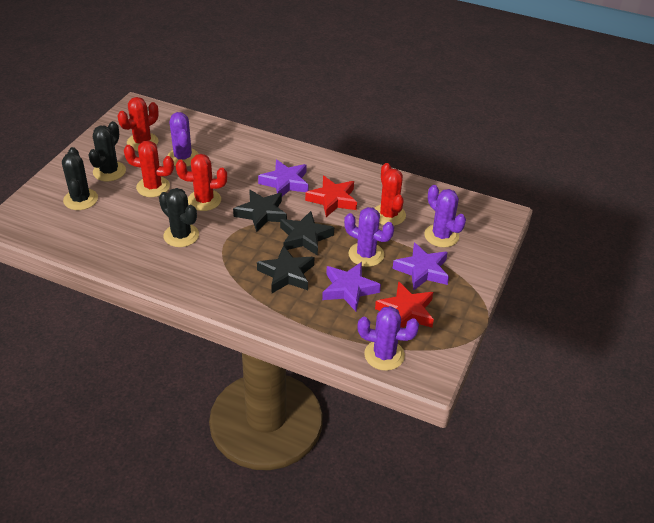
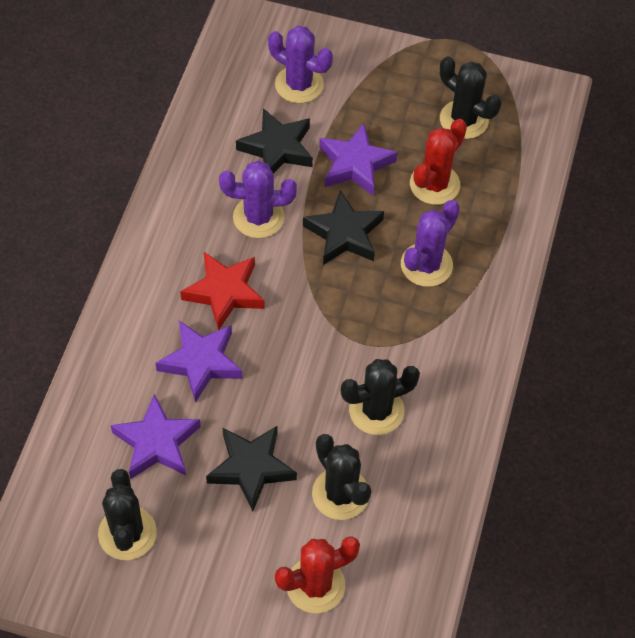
black cactus: [62,147,98,210] [88,121,126,181] [159,188,199,247] = 3 -> [98,469,157,560] [312,434,371,520] [341,359,420,435] [440,56,501,139] = 4
purple cactus: [168,112,199,166] [344,207,394,267] [358,306,419,371] [424,185,466,247] = 4 -> [219,161,297,238] [268,26,333,103] [401,200,460,287] = 3
red cactus: [118,97,159,151] [124,141,174,197] [176,154,227,211] [375,163,406,226] = 4 -> [275,536,360,613] [410,119,467,205] = 2
red star: [305,176,357,217] [375,281,434,328] = 2 -> [180,252,264,330] = 1

